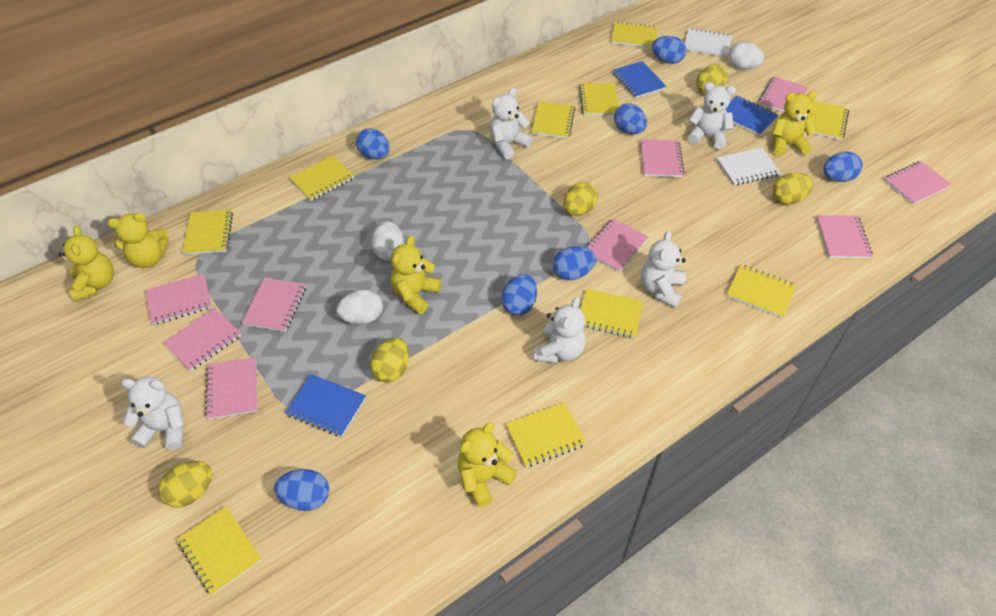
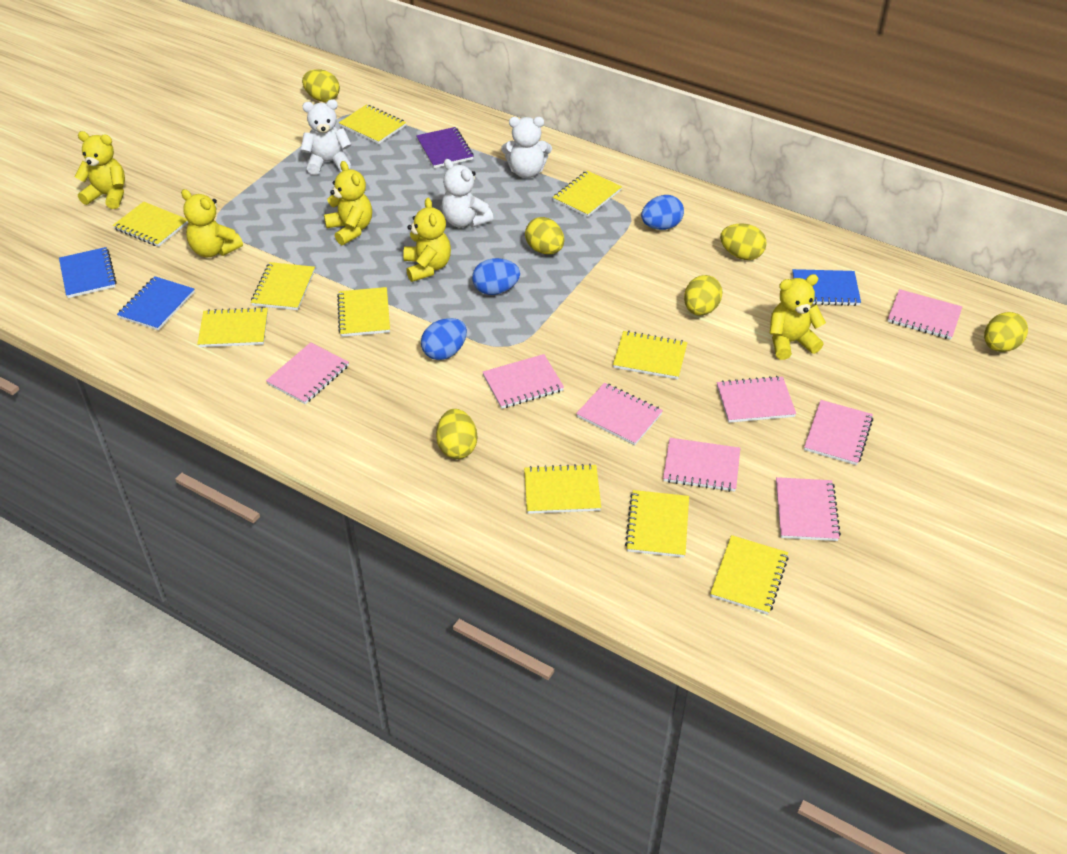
blue egg: [274,469,329,511] [356,128,390,159] [501,274,537,315] [553,246,596,280] [614,103,647,134] [652,36,686,64] [823,152,863,182] = 7 -> [421,318,467,360] [472,258,520,295] [641,195,684,230] = 3
pink notebook: [145,273,212,325] [163,308,241,371] [205,357,258,420] [242,277,306,332] [585,219,648,272] [641,140,685,177] [759,76,808,112] [816,215,873,258] [884,161,952,205] = 9 -> [266,342,349,404] [482,354,564,409] [576,383,663,445] [663,438,740,492] [717,376,796,423] [776,477,841,541] [804,400,873,465] [888,289,962,340] = 8
purple notebook: none = 0 -> [416,127,474,168] = 1
white egg: [337,289,383,324] [371,221,404,261] [729,42,764,70] = 3 -> none = 0
white notebook: [685,28,732,57] [716,148,781,185] = 2 -> none = 0
white teddy bear: [121,376,184,450] [490,88,533,159] [534,297,586,363] [641,231,686,308] [687,82,736,149] = 5 -> [301,99,351,175] [442,159,493,228] [501,117,552,178] = 3
yellow egg: [158,461,212,508] [370,338,409,383] [564,182,598,216] [697,64,728,94] [772,173,813,205] = 5 -> [302,69,340,102] [436,409,477,459] [525,217,564,254] [684,275,723,315] [720,224,767,260] [984,312,1028,352] = 6

